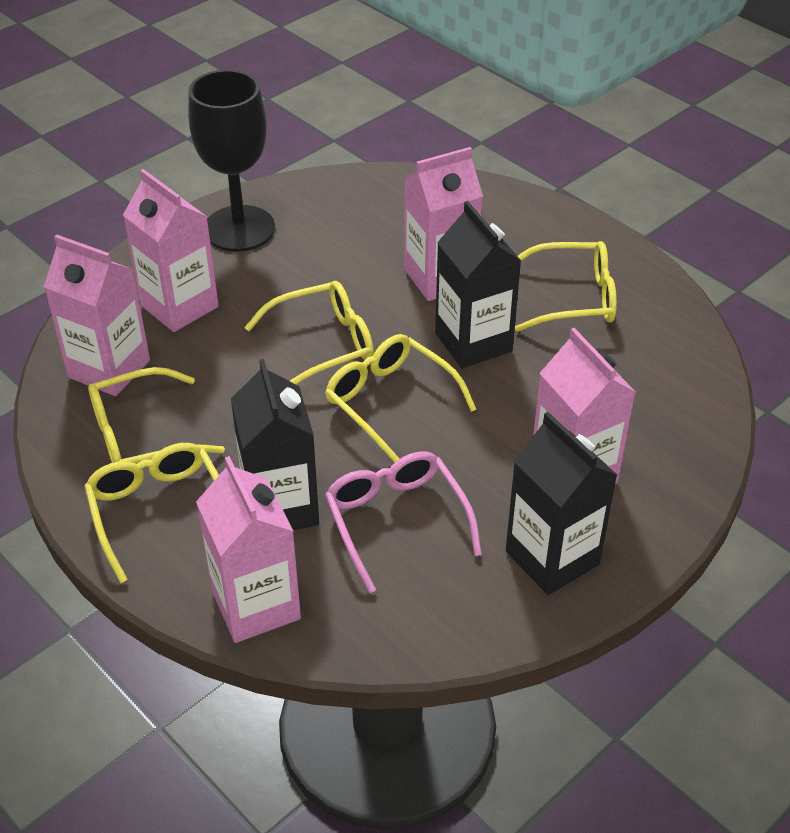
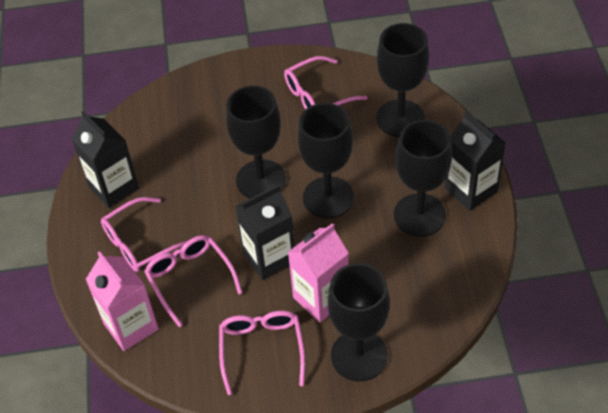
black goblet: [188,70,275,251] = 1 -> [226,86,286,199] [298,103,354,218] [328,263,390,381] [376,23,429,137] [394,120,452,237] = 5
pink carton: [44,235,150,396] [123,169,219,332] [196,456,301,643] [404,147,483,301] [533,328,636,484] = 5 -> [86,251,159,351] [288,223,349,322] = 2
pink glasses: [325,452,482,593] = 1 -> [101,197,187,272] [144,235,243,327] [219,310,305,395] [284,56,367,110] = 4
yellow glasses: [84,443,219,583] [88,367,225,464] [244,281,374,384] [325,334,477,463] [515,241,617,332] = 5 -> none = 0

